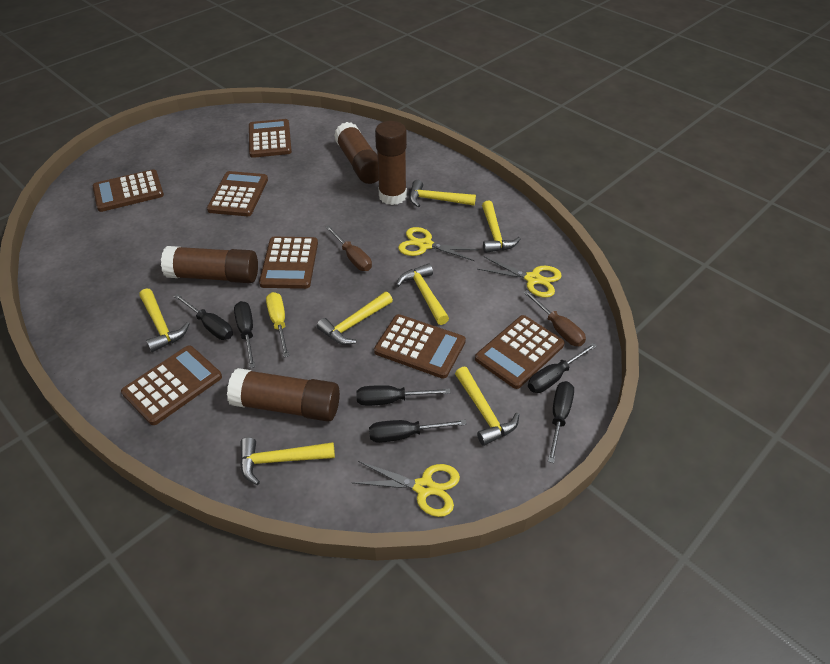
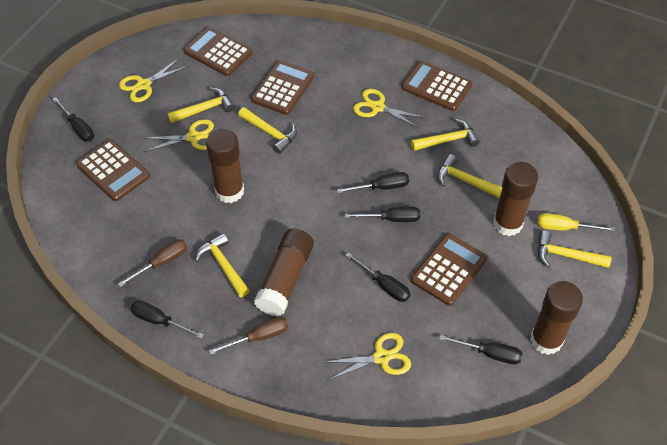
brown calculator: [93,169,164,212] [121,345,222,425] [207,171,268,216] [249,119,292,158] [259,237,318,289] [374,314,466,379] [475,315,565,389] = 7 -> [76,140,150,201] [183,27,252,76] [251,60,314,115] [401,61,473,111] [411,233,487,306] = 5
yellow hammer: [140,288,189,352] [240,437,335,485] [317,292,393,345] [396,263,449,325] [410,180,476,207] [455,367,519,446] [482,200,521,253] = 7 -> [167,87,235,123] [195,233,250,297] [238,107,297,154] [411,118,480,151] [437,154,502,199] [538,231,612,268] = 6
yellow scissors: [352,461,460,517] [398,227,479,261] [477,257,562,298] = 3 -> [119,58,186,102] [143,119,214,152] [325,333,411,380] [353,89,425,128] = 4

